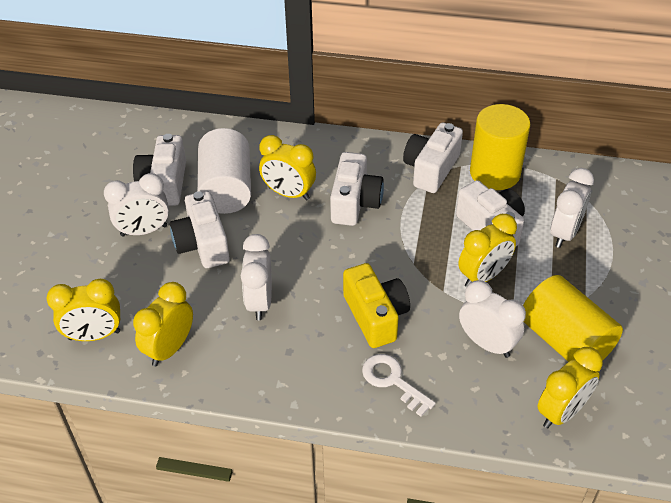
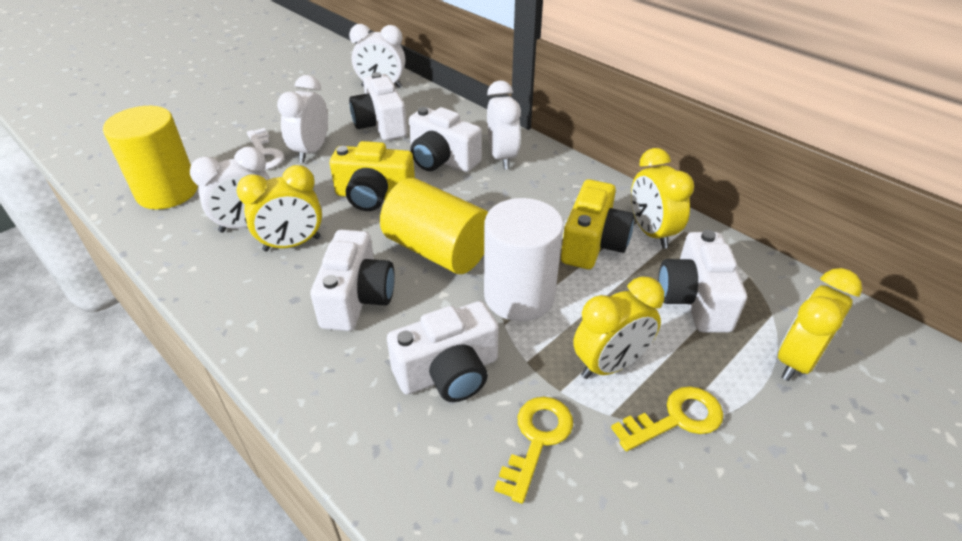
yellow camera: [343,263,410,348] = 1 -> [330,141,415,211] [561,179,634,269] = 2
yellow clock: [47,279,120,341] [133,282,193,366] [259,135,316,200] [458,214,517,287] [537,347,603,428] = 5 -> [237,165,322,251] [573,277,664,379] [631,148,694,249] [778,268,862,381] = 4
yellow key: none = 0 -> [494,397,573,504] [611,386,724,451] = 2

